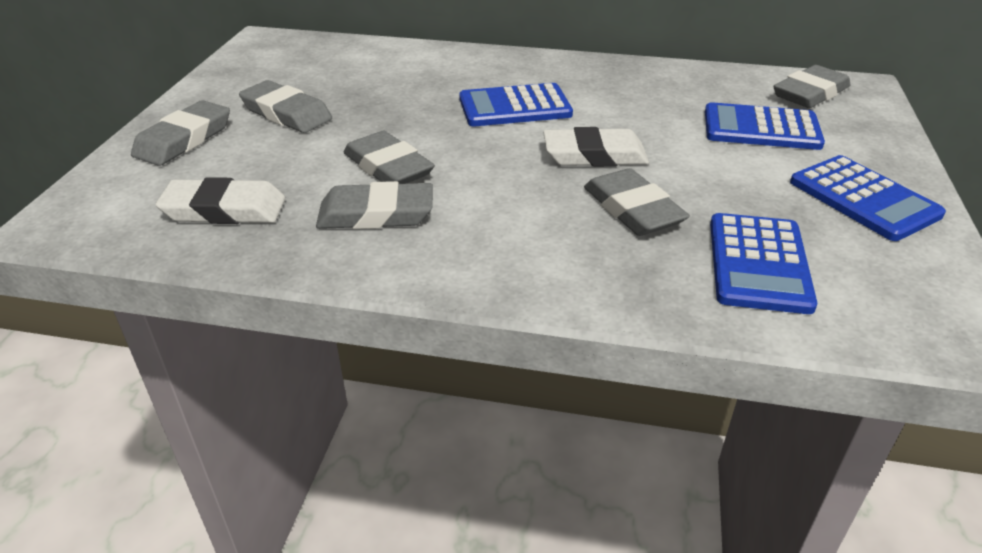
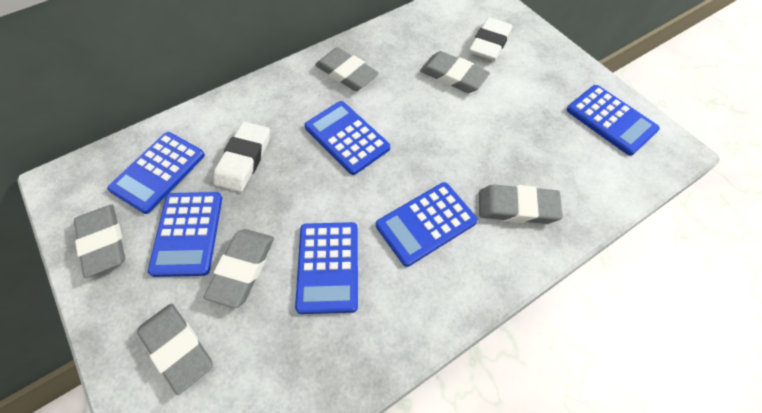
blue calculator: [459,83,573,126] [705,102,825,150] [710,213,817,314] [790,155,946,241] = 4 -> [107,132,205,214] [148,192,222,277] [295,222,358,314] [304,101,390,175] [376,182,478,267] [567,85,660,156] = 6

